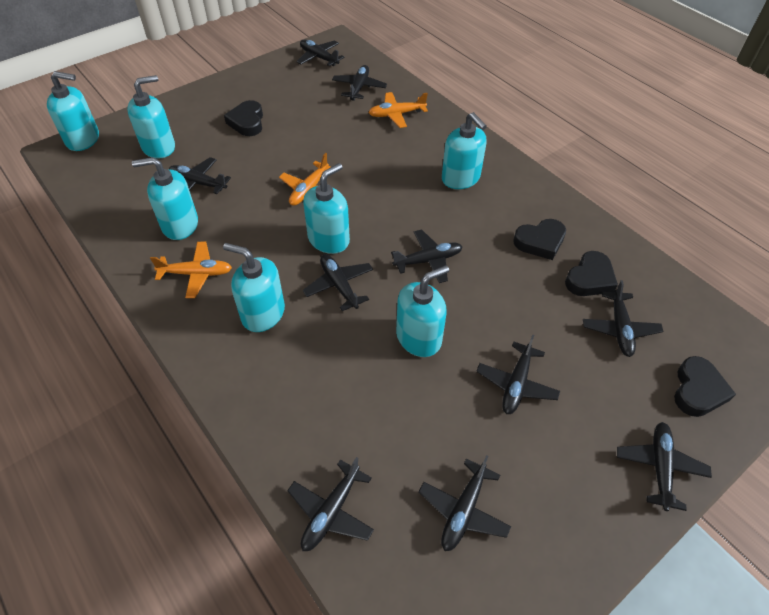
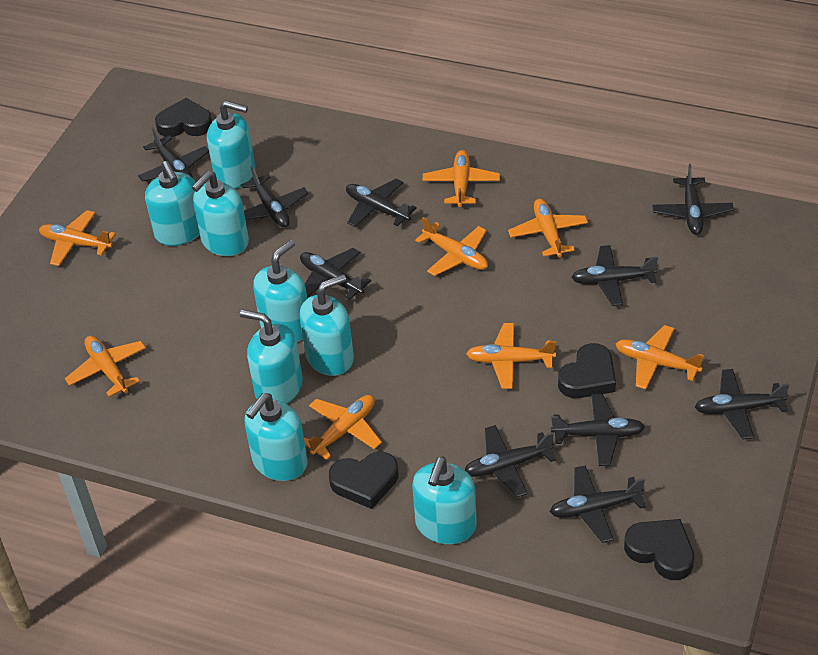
orange plane: [150,242,232,298] [279,153,331,206] [368,92,428,128] = 3 -> [39,210,116,266] [65,336,146,397] [304,395,382,460] [415,217,488,276] [422,150,500,207] [466,323,556,389] [508,199,588,257] [616,325,704,389] = 8
turquoise soap dispenser: [47,71,99,151] [127,75,175,159] [132,157,198,240] [223,243,285,332] [303,163,350,254] [396,265,449,357] [442,112,487,189] = 7 -> [145,161,200,246] [192,171,249,256] [207,101,255,189] [240,310,303,404] [245,393,308,481] [253,240,307,342] [299,274,354,376] [412,457,477,544] = 8

